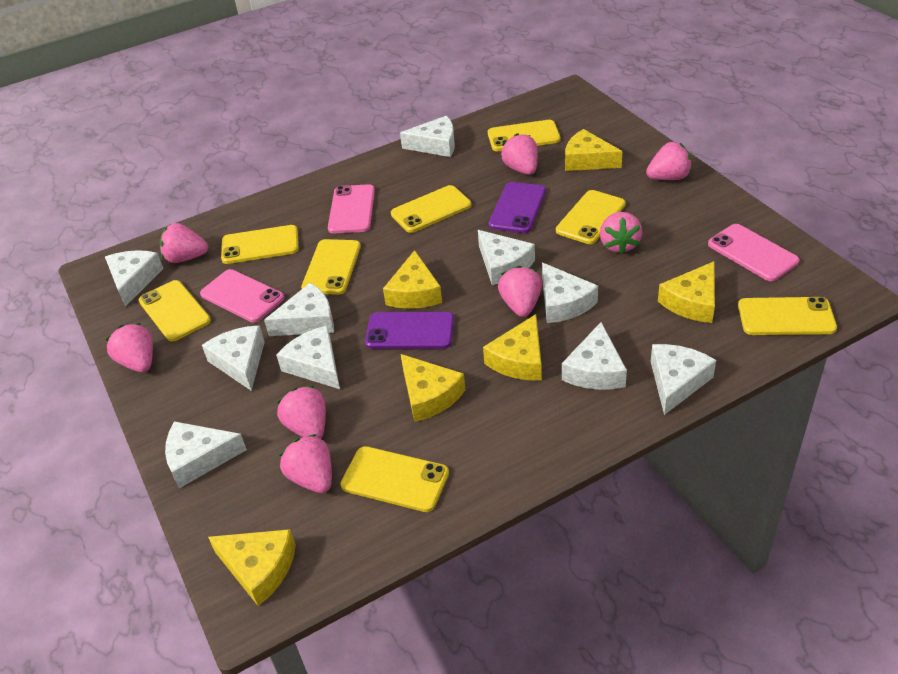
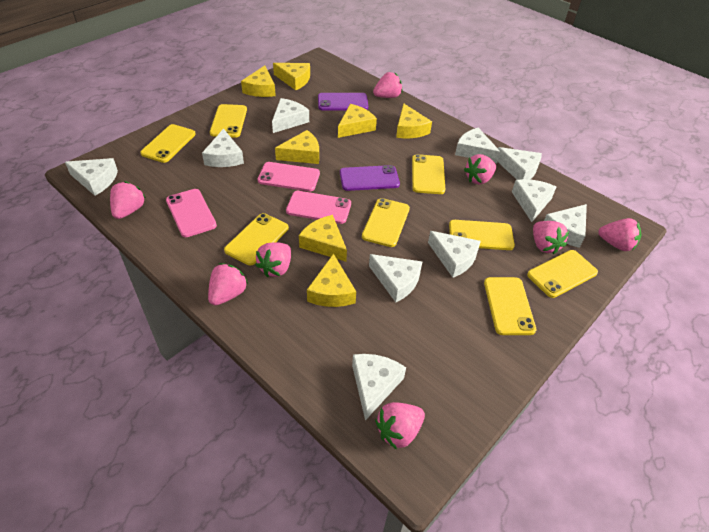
yellow cheese: [208,529,296,606] [383,250,442,309] [401,354,465,422] [483,314,542,380] [565,129,622,171] [658,261,715,323] = 6 -> [241,65,276,97] [273,63,310,90] [275,130,319,164] [299,215,347,262] [307,254,356,307] [338,104,377,138] [396,103,432,138] = 7

